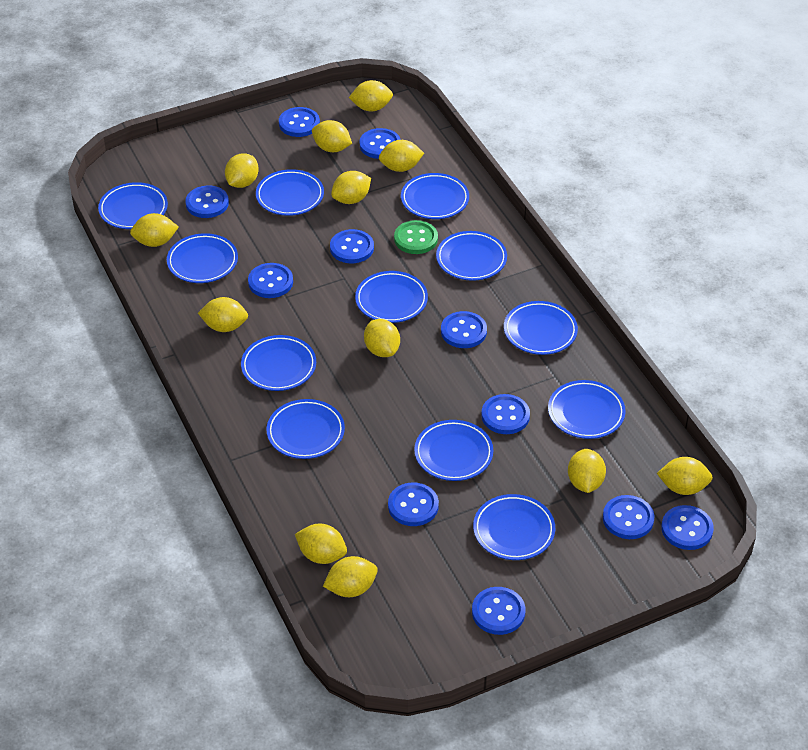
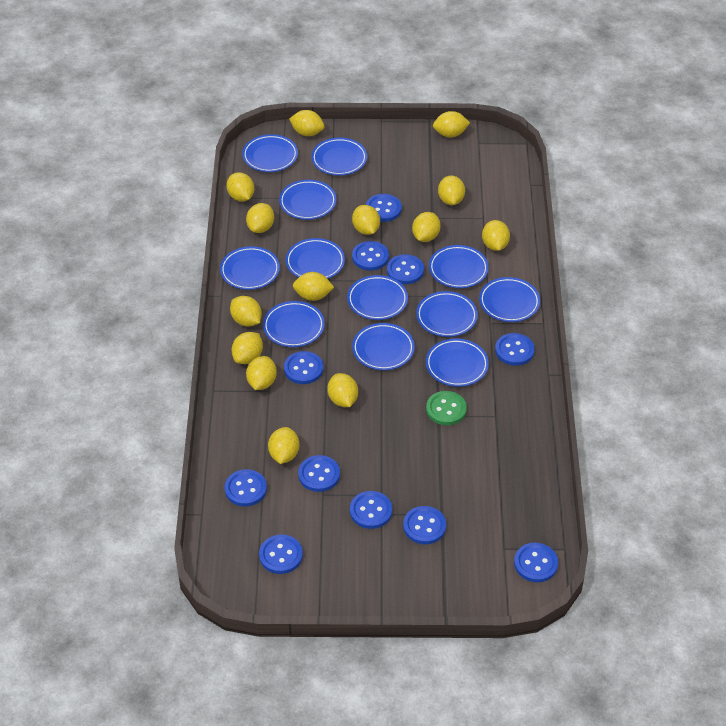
yellow lemon: [130,213,179,247] [198,297,248,332] [225,153,259,188] [295,524,347,564] [312,120,352,152] [323,556,378,597] [331,171,371,204] [349,80,393,111] [364,319,400,357] [379,140,424,172] [568,449,606,493] [657,457,713,495] = 12 -> [226,172,254,201] [230,296,262,327] [231,332,263,364] [246,203,274,233] [246,356,277,390] [268,427,300,464] [289,110,324,136] [293,272,334,301] [327,373,358,407] [352,205,380,235] [412,212,441,242] [433,111,470,137] [438,176,465,205] [482,220,510,251] = 14

